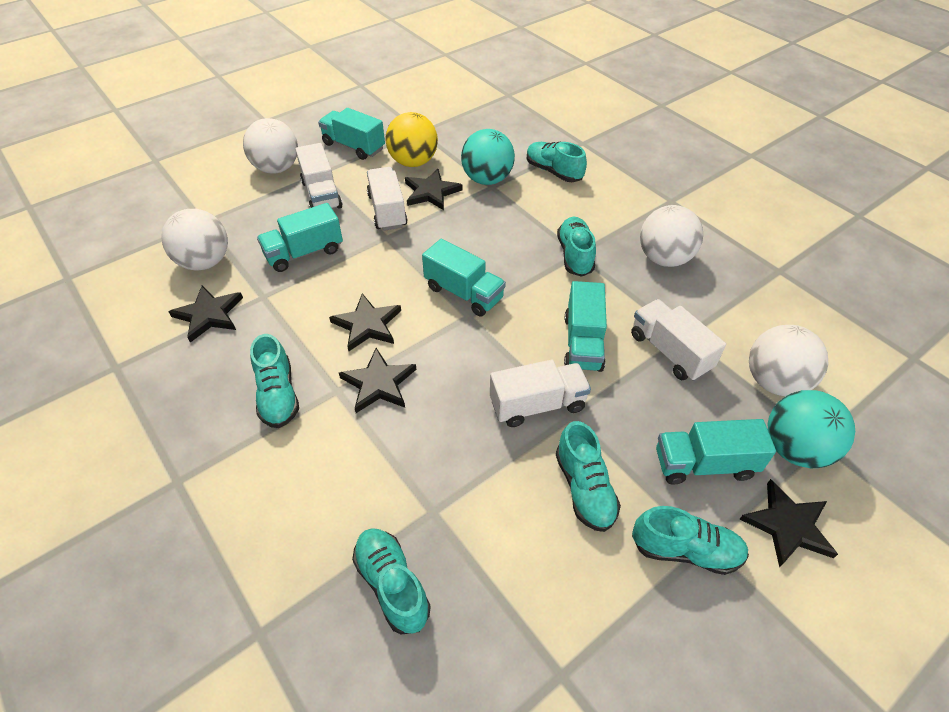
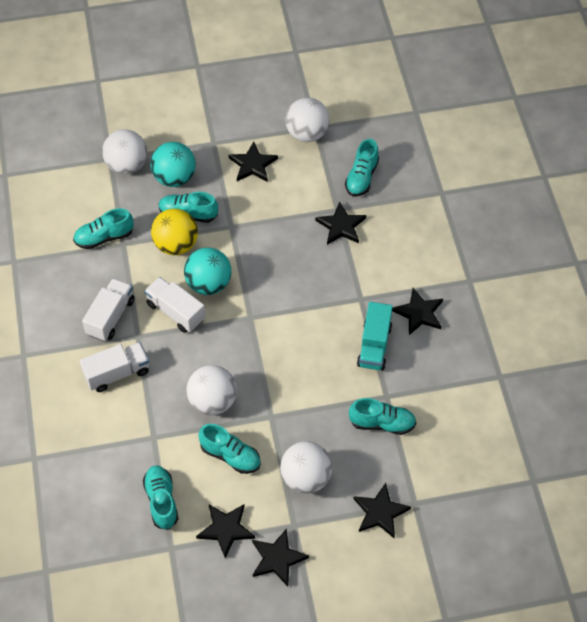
black star: [169,286,243,343] [329,293,401,351] [339,348,416,413] [405,169,463,210] [740,479,838,568] = 5 -> [196,504,255,558] [228,142,278,182] [252,528,309,586] [315,201,366,245] [354,483,411,538] [392,288,443,335] = 6
turquoise truck: [257,203,343,272] [318,108,385,160] [422,239,506,316] [564,281,607,372] [656,419,776,485] = 5 -> [357,302,393,371] = 1
white truck: [295,143,342,209] [367,167,408,231] [490,360,591,427] [631,299,726,381] = 4 -> [80,342,149,392] [82,278,135,342] [145,277,206,333] = 3

